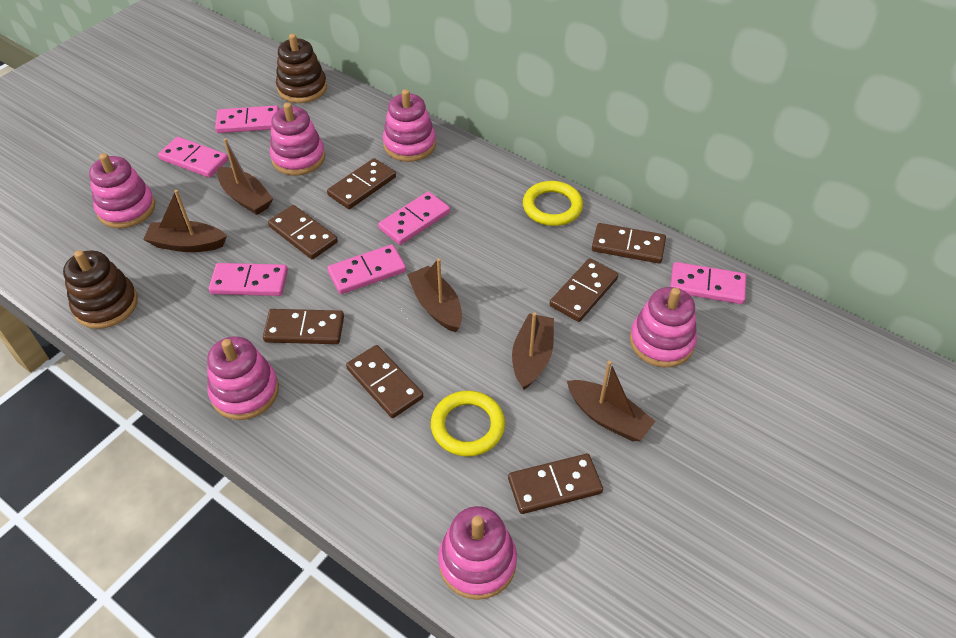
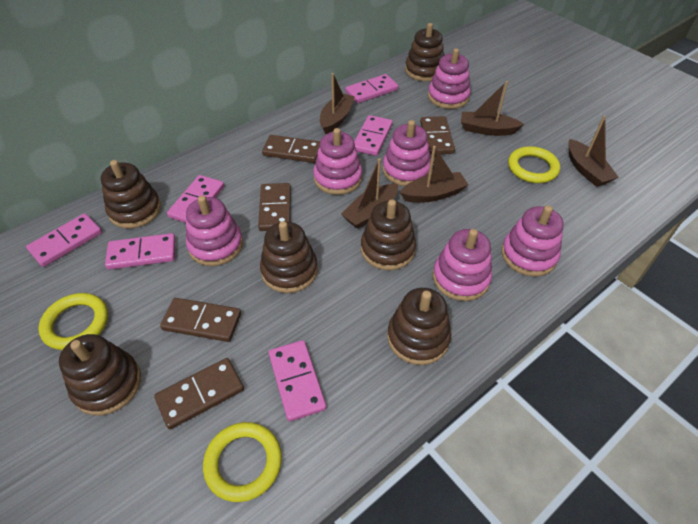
brown domino: [263,309,344,344] [268,205,338,259] [327,158,396,209] [346,345,423,418] [508,454,603,514] [550,258,618,322] [592,223,666,263] = 7 -> [154,358,244,429] [160,298,241,342] [258,183,291,231] [262,135,320,163] [420,116,455,155] = 5
brown stacking toy: [63,250,138,329] [276,34,327,103] = 2 -> [59,334,141,415] [101,160,161,228] [260,221,318,293] [361,199,416,270] [387,288,451,365] [405,23,444,81] = 6
yellow ring: [431,391,505,457] [523,181,583,226] = 2 -> [38,293,108,350] [203,422,282,502] [508,146,560,183] = 3

